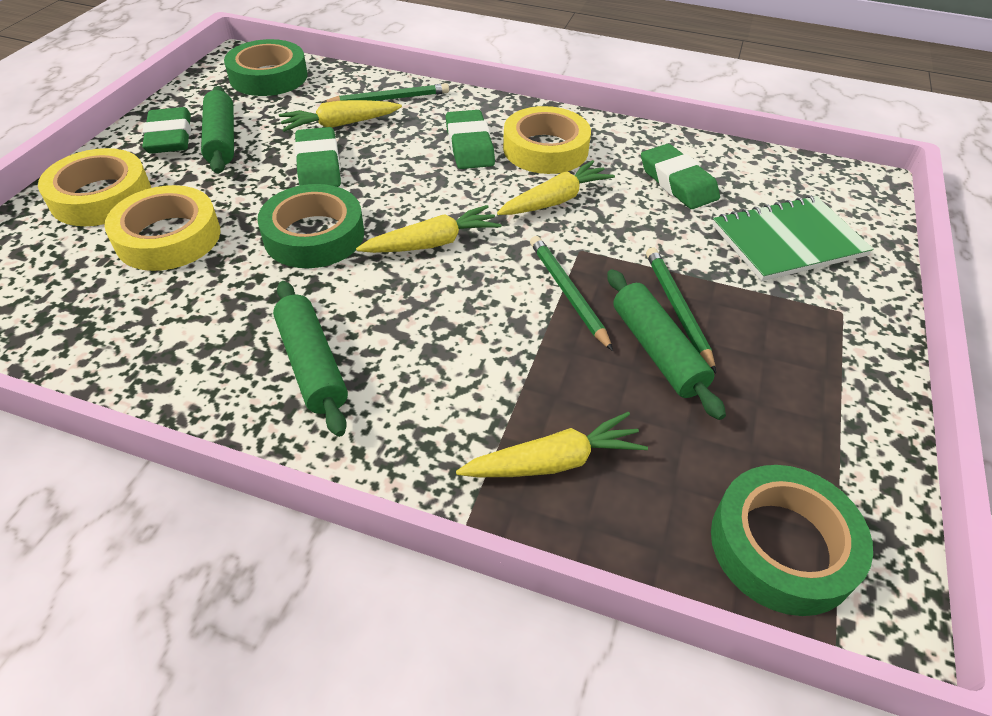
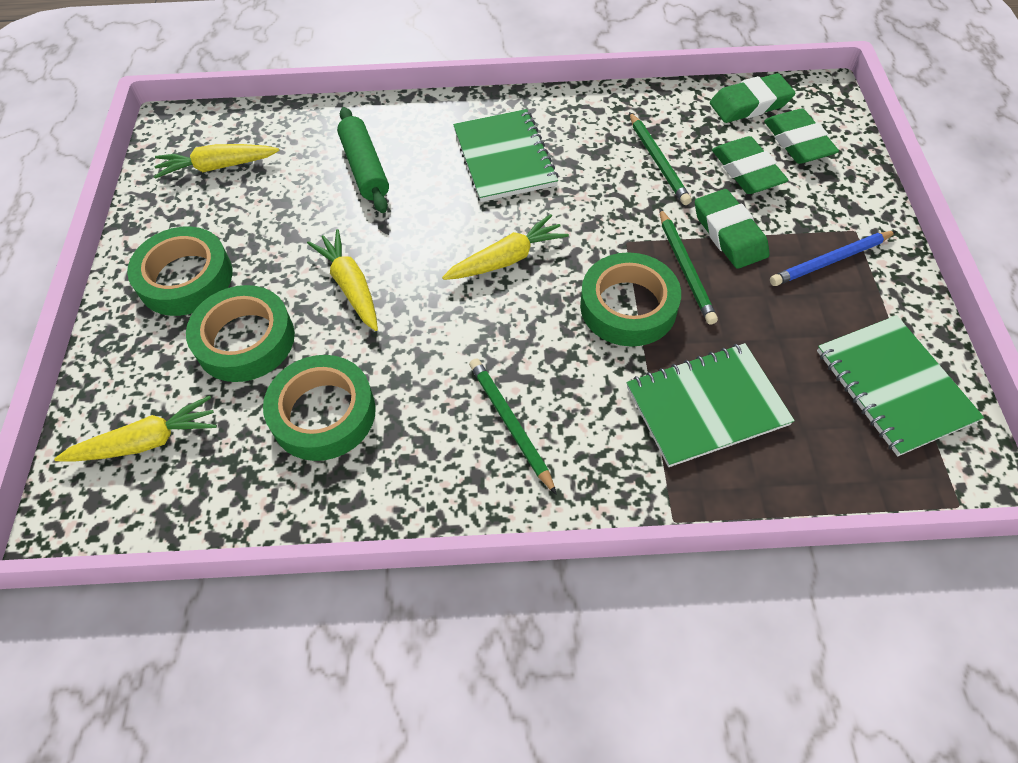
blue pencil: none = 0 -> [770,231,897,286] = 1
green notebook: [712,195,873,281] = 1 -> [453,109,559,202] [627,343,795,467] [817,315,984,456] = 3
green rolling pin: [201,86,234,174] [273,281,348,437] [607,269,726,420] = 3 -> [337,107,389,213] = 1
green tape: [224,39,308,96] [257,184,364,268] [711,465,873,616] = 3 -> [127,227,233,316] [186,285,295,382] [263,355,376,461] [580,252,681,347] = 4
yellow tape: [38,148,151,226] [104,185,221,271] [503,106,591,174] = 3 -> none = 0

